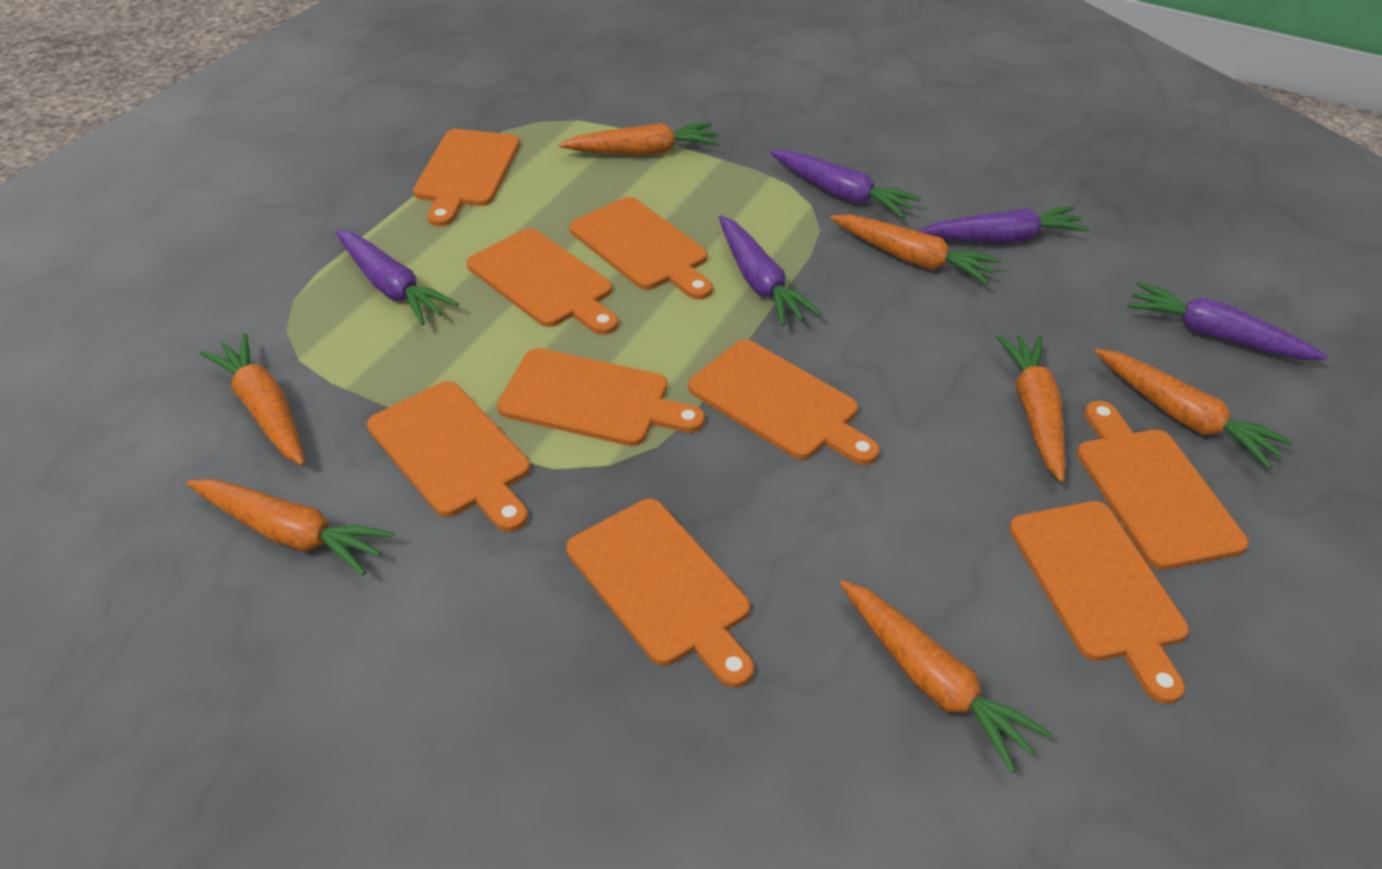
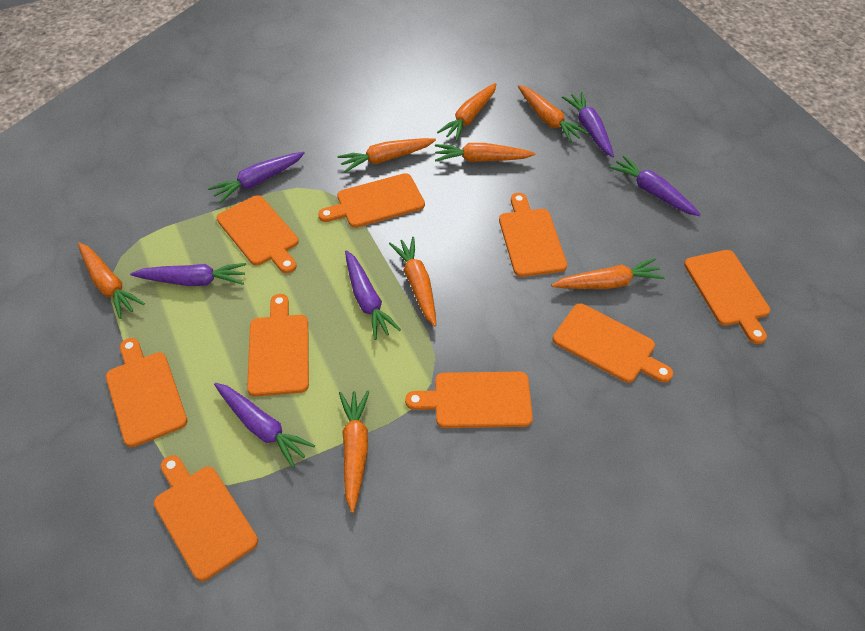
orange carrot: [186,479,394,576] [200,334,305,465] [559,123,719,155] [830,215,1001,284] [840,580,1052,773] [996,335,1065,482] [1095,349,1293,469] = 7 -> [78,242,145,319] [337,138,436,172] [339,391,370,513] [389,237,436,327] [435,143,536,162] [437,83,496,141] [518,85,588,143] [551,258,665,289] = 8
purple carrot: [335,229,459,325] [719,216,822,326] [770,150,921,218] [918,206,1090,243] [1128,282,1328,360] = 5 -> [130,263,247,286] [208,152,305,203] [214,383,315,468] [345,250,401,340] [562,92,614,157] [609,155,701,216] = 6

